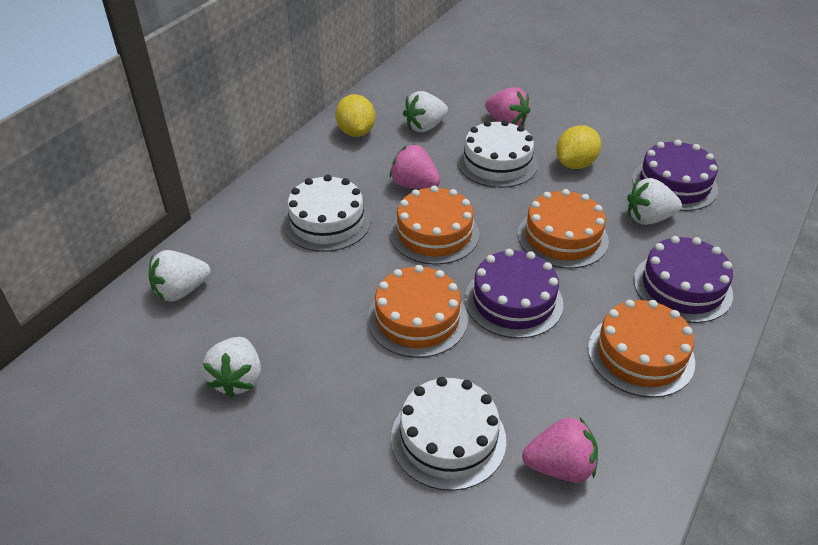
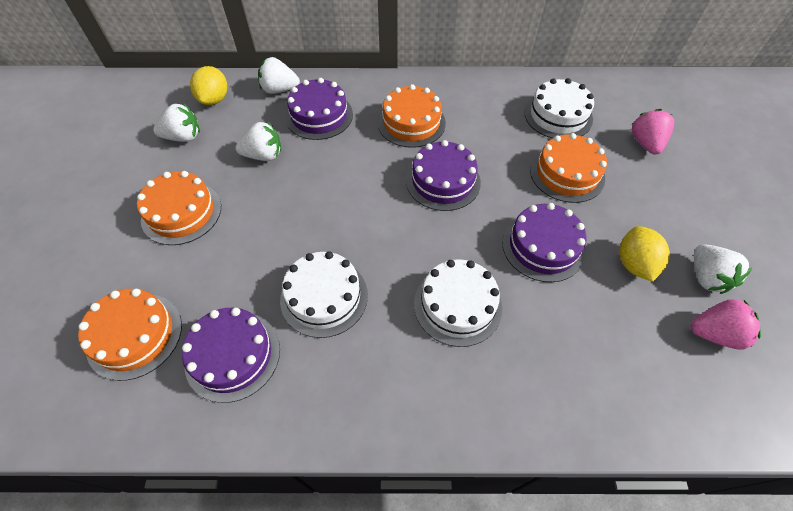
pink strawberry: [390,144,441,189] [485,87,531,126] [522,417,598,483] = 3 -> [632,109,674,155] [691,299,761,350] = 2
purple cake: [465,249,563,339] [632,140,718,211] [634,236,733,323] = 3 -> [182,308,280,403] [285,78,353,140] [406,140,481,211] [502,203,587,282] = 4

